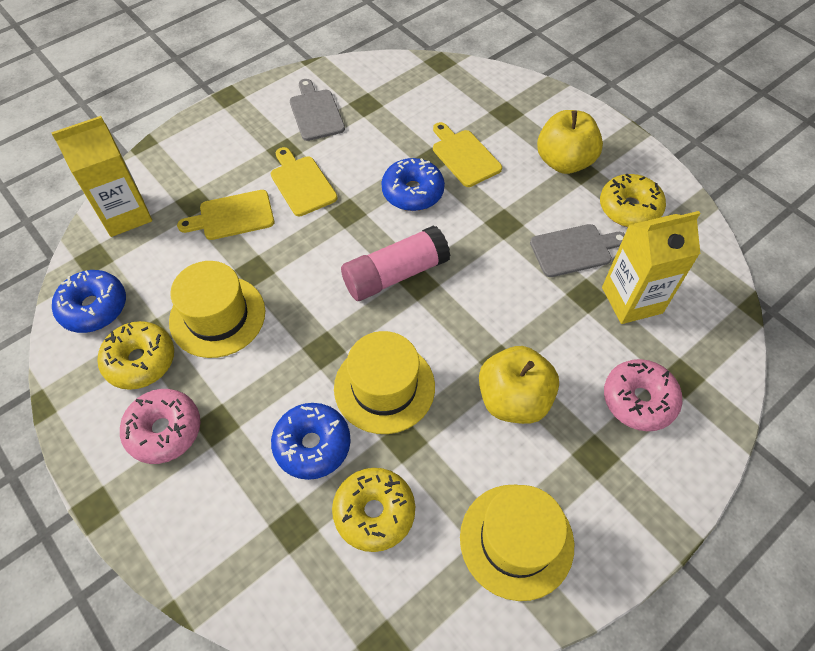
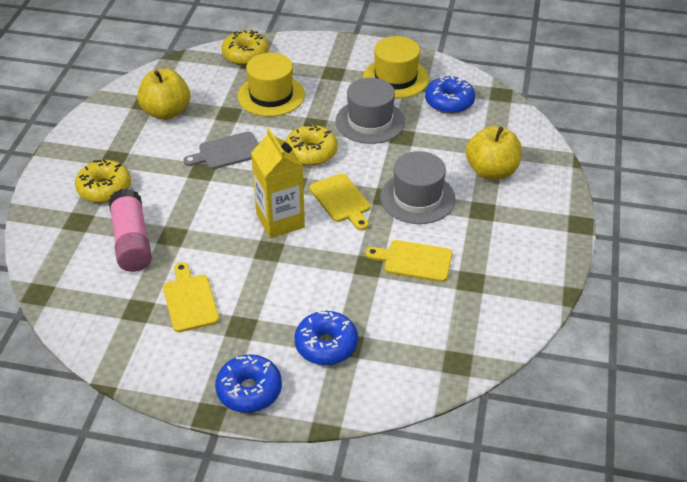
grey cutting board: [290,79,345,141] [530,224,625,277] = 2 -> [183,132,258,169] = 1
grey hat: none = 0 -> [336,78,405,144] [380,151,456,224] = 2
pink donut: [120,389,200,464] [604,359,682,431] = 2 -> none = 0
yellow carton: [51,116,152,237] [602,211,700,324] = 2 -> [251,128,305,238] = 1
yellow hat: [169,261,265,358] [334,331,435,434] [460,485,574,601] = 3 -> [237,53,305,116] [363,36,429,99] = 2

